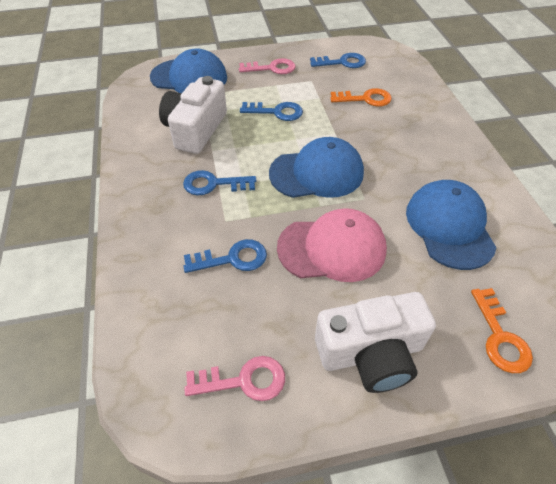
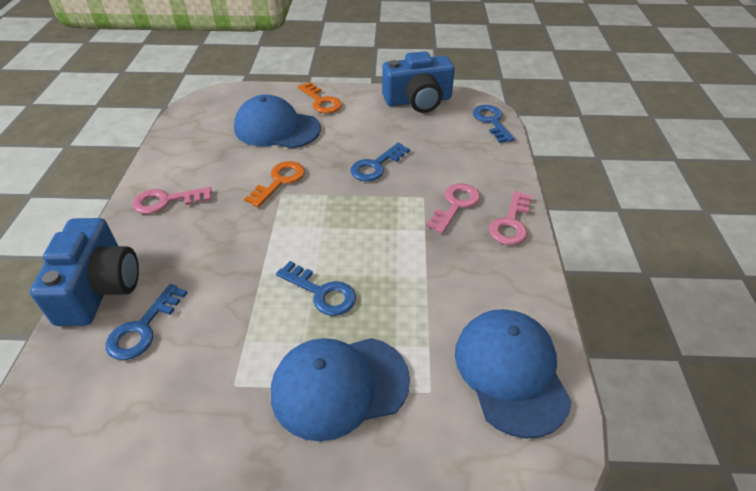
blue camera: none = 0 -> [30,218,139,326] [382,51,455,113] = 2
pink cap: [277,208,387,282] = 1 -> none = 0
pink key: [184,356,285,401] [239,58,296,74] = 2 -> [132,187,212,214] [426,183,480,234] [489,191,532,245] = 3
white camera: [159,76,227,154] [315,292,436,393] = 2 -> none = 0

